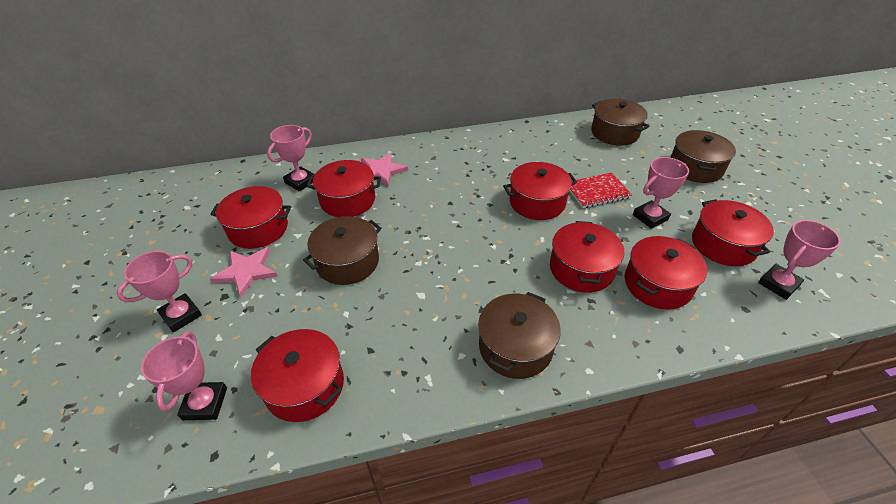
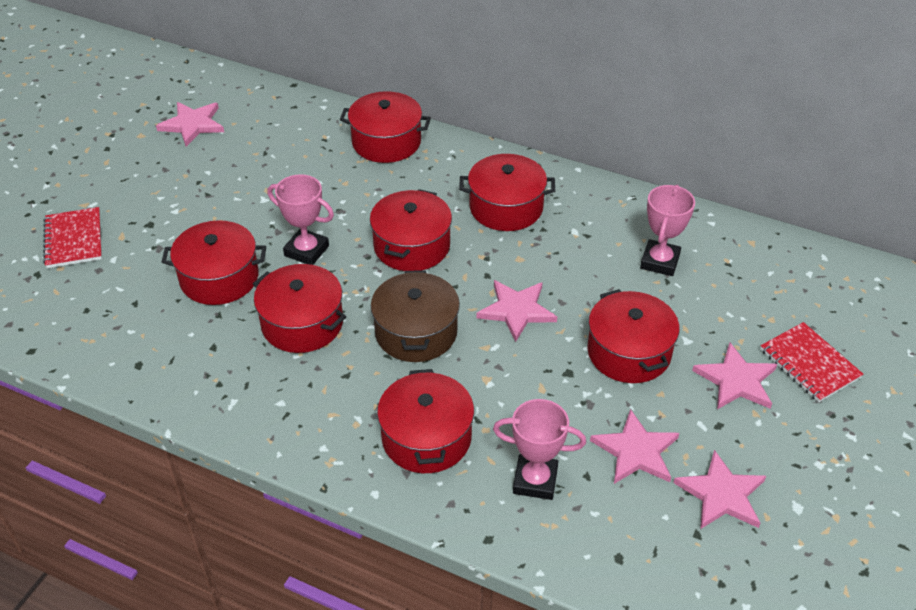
brown pot: [303,216,382,285] [478,292,561,379] [591,99,650,146] [670,130,736,183] = 4 -> [371,270,460,362] = 1
pink star: [210,247,278,297] [361,152,408,186] = 2 -> [156,102,224,146] [476,280,557,342] [590,409,679,484] [673,450,766,529] [692,343,777,409] = 5
pink trophy: [116,251,202,332] [141,331,227,420] [267,125,315,192] [633,157,689,229] [758,220,841,300] = 5 -> [267,174,334,265] [493,399,586,500] [640,185,695,276] = 3
red notebook: [570,173,632,208] = 1 -> [43,207,102,268] [760,322,863,402] = 2

